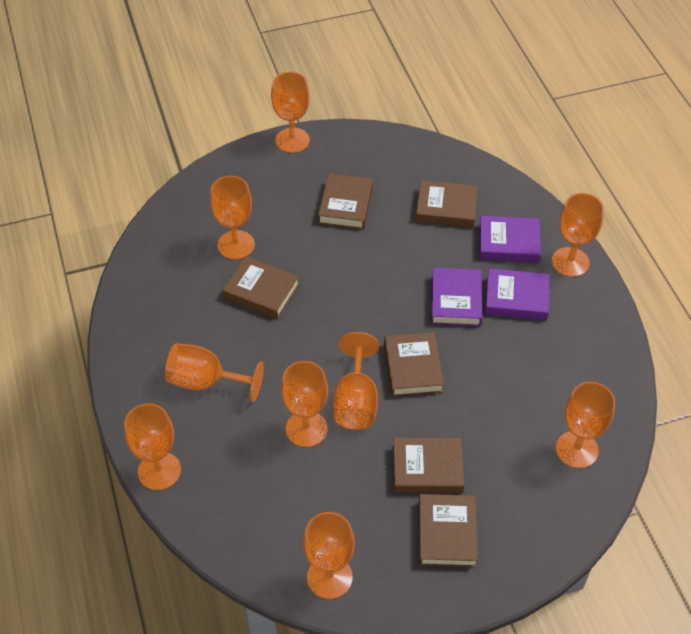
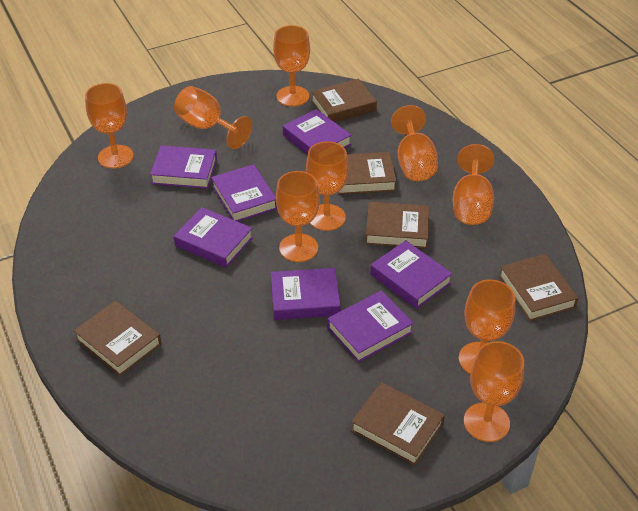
purple book: [431,268,482,326] [479,216,541,263] [485,268,550,320] = 3 -> [150,145,217,189] [174,207,253,268] [211,164,277,222] [271,268,341,320] [283,109,352,155] [327,290,414,362] [370,240,453,309] = 7

